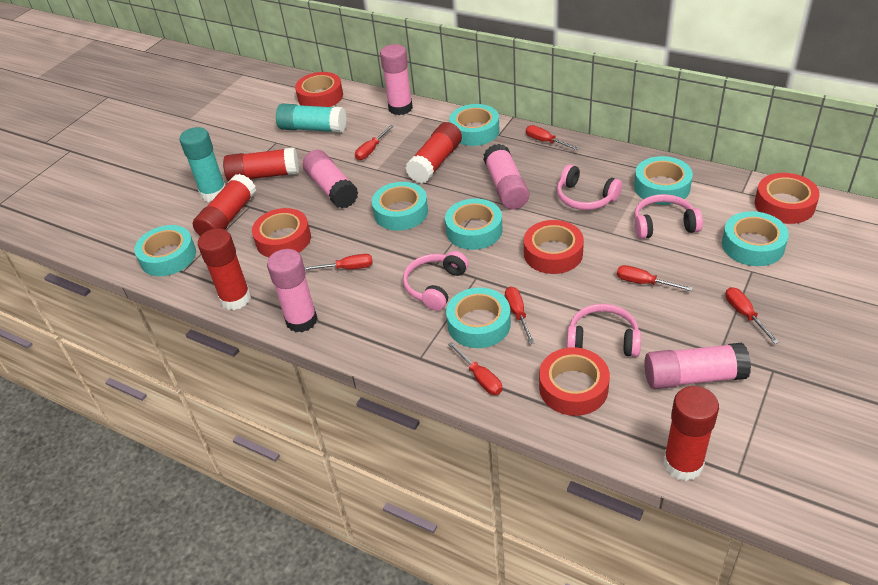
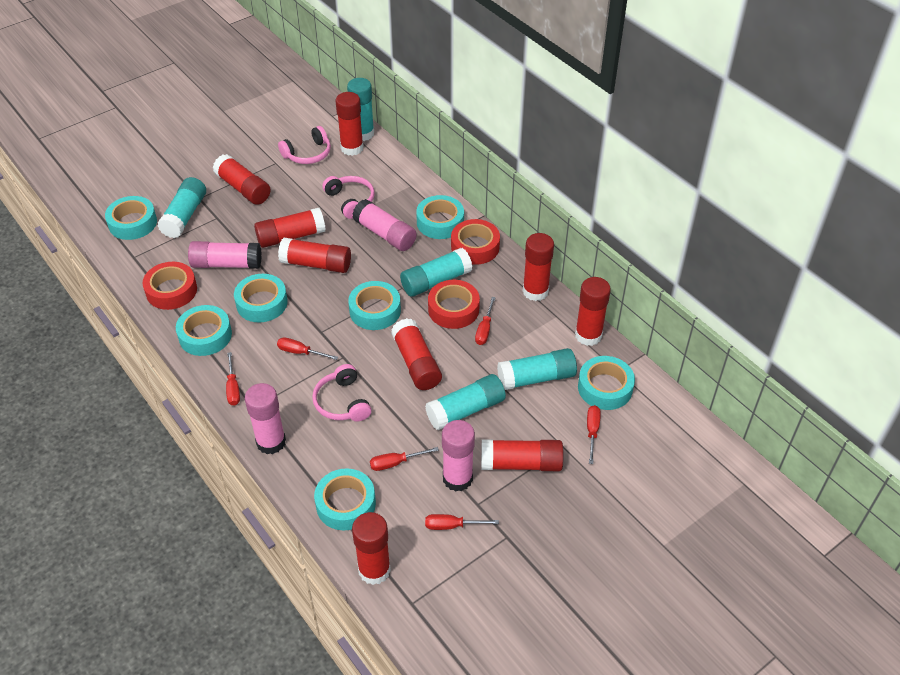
pink glue stick: [267,249,318,332] [303,150,358,209] [380,44,413,115] [483,144,529,209] [644,343,751,389] = 5 -> [188,241,262,269] [245,383,286,454] [352,199,417,251] [442,420,475,492] = 4
pink headphones: [403,251,469,311] [557,164,622,210] [567,304,641,357] [634,194,703,239] = 4 -> [278,126,331,164] [312,364,371,421] [322,176,375,219] = 3
red glue stick: [193,174,256,236] [198,228,251,310] [223,147,299,181] [406,122,462,184] [663,386,719,481] = 5 -> [213,154,270,205] [254,208,326,248] [278,238,351,273] [336,92,364,156] [352,512,391,585] [391,318,442,390] [481,439,564,471] [523,233,554,301] [575,277,611,346] = 9
red screwdriver: [304,254,373,270] [355,125,394,160] [448,342,502,395] [505,287,534,344] [526,125,580,150] [617,265,693,291] [725,287,779,344] = 7 -> [226,352,240,406] [277,337,338,360] [370,447,439,471] [425,514,499,530] [475,297,496,345] [587,405,601,464] = 6
red tape: [252,208,311,258] [295,72,343,107] [524,220,584,274] [539,347,610,416] [755,173,820,224] = 5 -> [143,262,197,310] [428,280,480,329] [451,219,500,265] = 3
turquoise glue stick: [180,127,225,202] [276,104,346,133] = 2 -> [157,177,206,238] [347,78,374,141] [400,248,472,297] [425,374,506,430] [497,348,577,390] = 5

